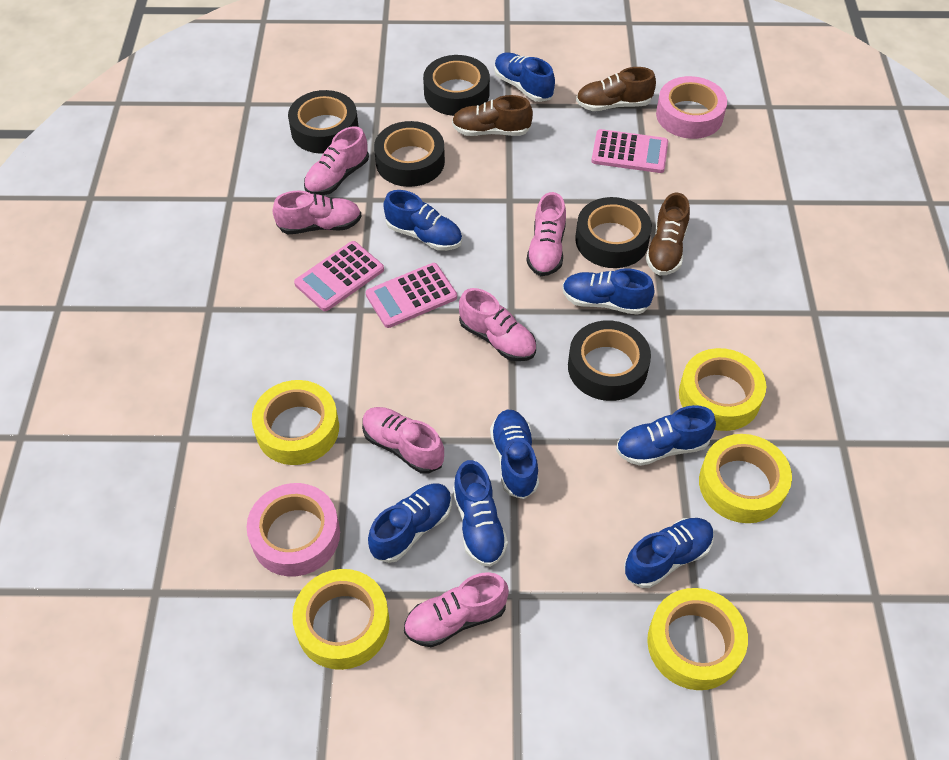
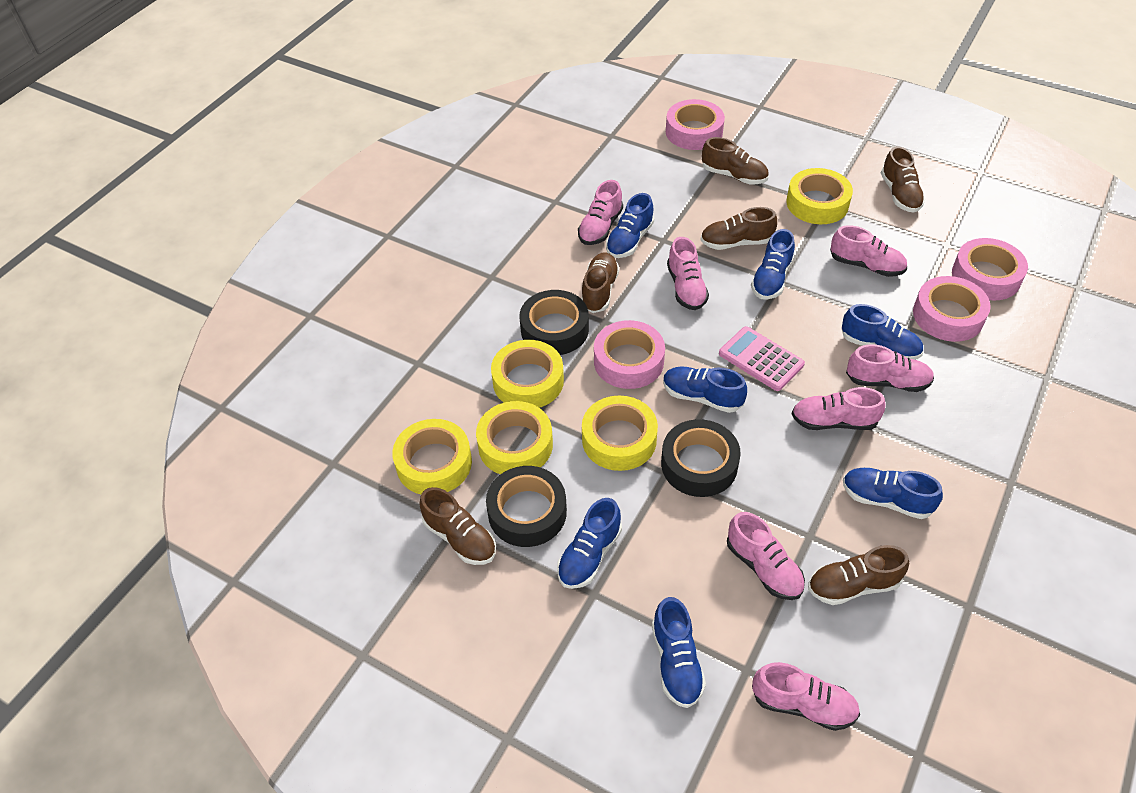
black tape: [288,90,359,154] [374,121,445,187] [423,55,490,116] [568,320,651,401] [575,197,652,268] = 5 -> [486,466,567,547] [519,290,589,355] [661,419,741,497] = 3
blue shoe: [368,483,452,563] [383,190,462,251] [453,460,508,567] [490,410,539,499] [494,52,555,102] [562,268,654,315] [616,405,716,466] [624,518,714,588] = 8 -> [557,498,622,589] [606,193,654,258] [652,597,706,708] [663,366,747,413] [751,229,795,300] [842,304,923,360] [843,468,943,519] = 7
brown shoe: [452,95,533,136] [576,67,656,111] [646,193,690,275] = 3 -> [419,487,496,565] [581,252,619,313] [700,207,777,250] [702,137,769,184] [808,545,909,605] [881,146,925,213] = 6
pink calculator: [294,241,384,311] [366,263,457,328] [591,129,668,173] = 3 -> [719,326,805,391] = 1
pink shoe: [272,191,362,234] [304,126,369,195] [362,407,444,474] [404,572,509,647] [459,288,536,361] [526,192,566,276] = 6 -> [578,180,623,245] [667,237,709,310] [727,512,805,600] [752,662,860,731] [792,387,886,430] [830,225,907,277] [846,345,934,392] = 7
pink tape: [247,483,340,576] [656,76,727,139] = 2 -> [594,320,665,389] [666,99,725,150] [913,276,991,342] [952,238,1028,301] = 4

